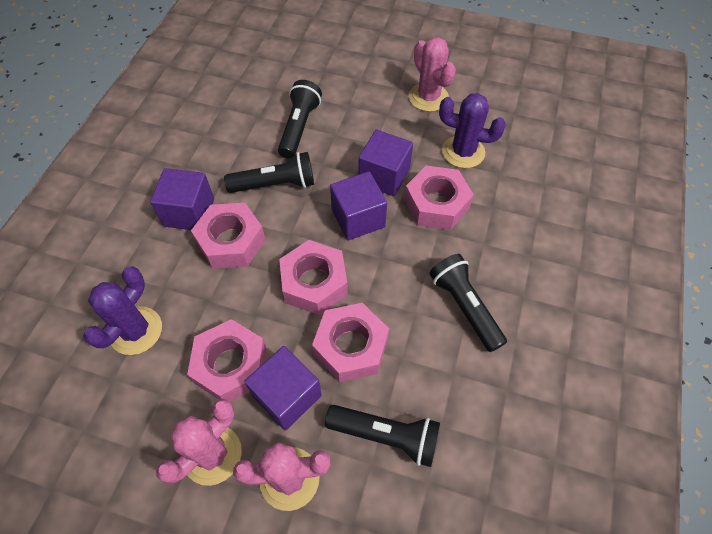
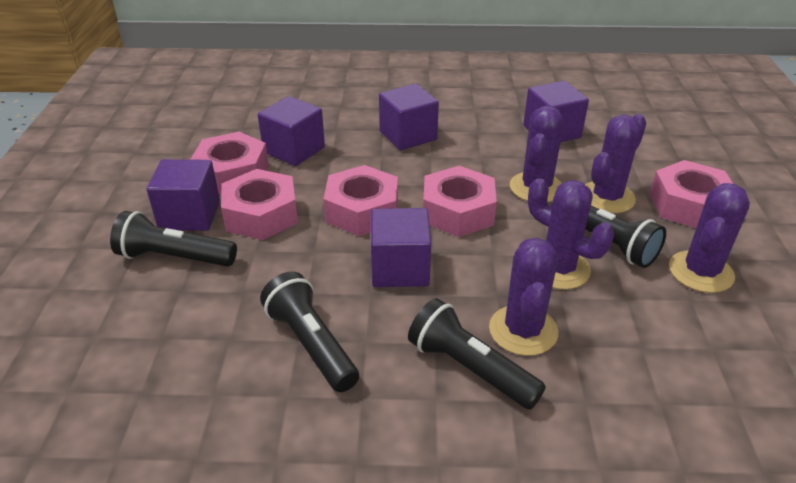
pink cactus: [156,399,242,486] [233,442,330,511] [409,37,456,112] = 3 -> none = 0
purple cactus: [83,266,162,355] [439,93,506,168] = 2 -> [489,238,559,356] [510,106,564,202] [528,178,614,290] [585,114,646,214] [669,183,750,293] = 5
purple cube: [150,168,214,230] [244,346,322,430] [330,171,387,240] [359,130,413,196] = 4 -> [147,159,220,231] [258,96,325,166] [371,208,431,287] [379,84,439,150] [523,81,589,142] = 5

